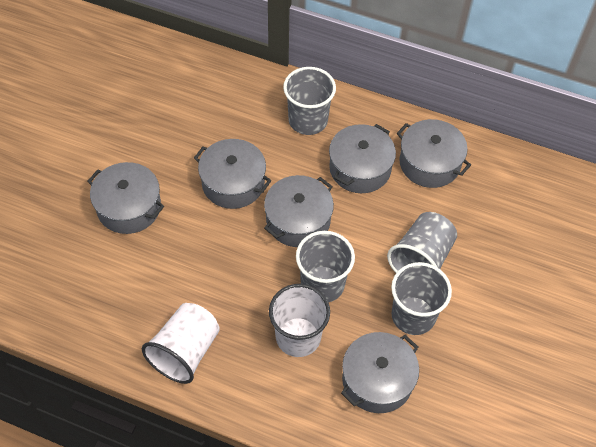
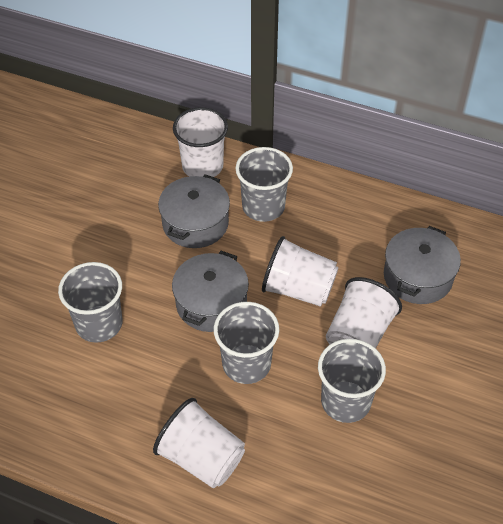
grey pot: [87,162,164,234] [194,139,272,209] [264,175,334,247] [329,124,396,193] [341,332,419,413] [397,119,471,188] = 6 -> [158,175,230,248] [172,251,249,332] [384,226,461,304] = 3
white cup: [142,303,220,384] [269,284,330,357] = 2 -> [153,398,245,488] [173,107,228,177] [262,236,339,307] [326,277,402,348] = 4

